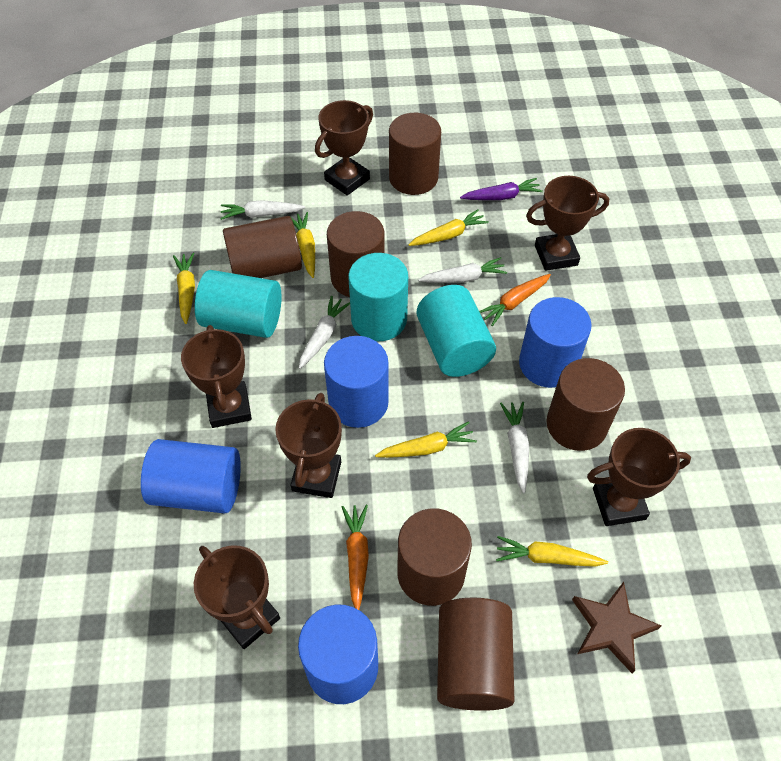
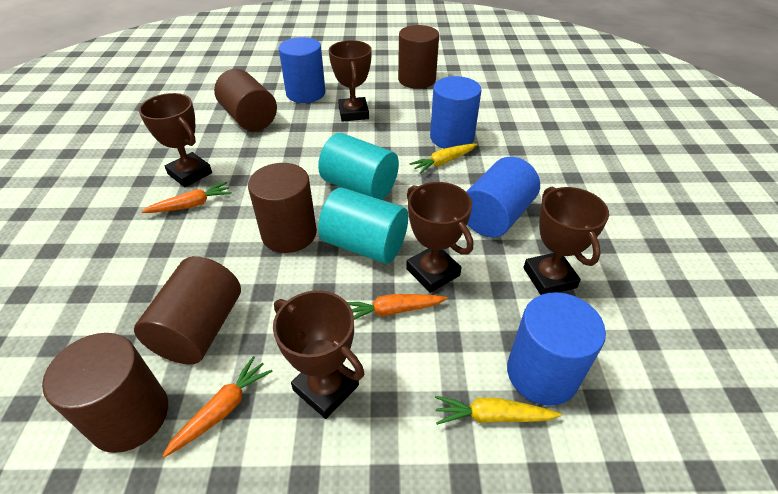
brown cylinder: [223,216,302,278] [327,211,385,297] [389,113,441,195] [397,508,472,606] [437,598,515,711] [547,358,625,451] = 6 -> [42,333,168,453] [134,256,241,365] [214,69,277,131] [248,163,317,253] [398,25,439,89] = 5
brown star: [572,582,662,673] = 1 -> none = 0
brown trophy: [181,325,252,428] [194,545,280,649] [275,393,342,498] [315,100,373,196] [526,176,609,271] [587,428,691,526] = 6 -> [139,93,212,187] [273,290,365,419] [329,40,372,122] [406,182,473,293] [523,187,609,295] = 5
orange carrot: [342,505,369,610] [479,274,551,326] = 2 -> [142,182,232,213] [162,356,273,457] [347,294,447,320] = 3
purple carrot: [460,178,543,200] = 1 -> none = 0
turquoise cylinder: [195,270,282,338] [348,253,408,341] [417,285,496,377] = 3 -> [318,133,399,200] [318,188,408,264] = 2
white carrot: [220,200,305,220] [299,296,350,369] [418,257,507,283] [500,402,529,493] = 4 -> none = 0
yellow carrot: [173,253,195,324] [288,212,315,278] [375,421,477,458] [408,209,489,246] [496,536,608,567] = 5 -> [409,144,477,174] [435,396,561,425] = 2

